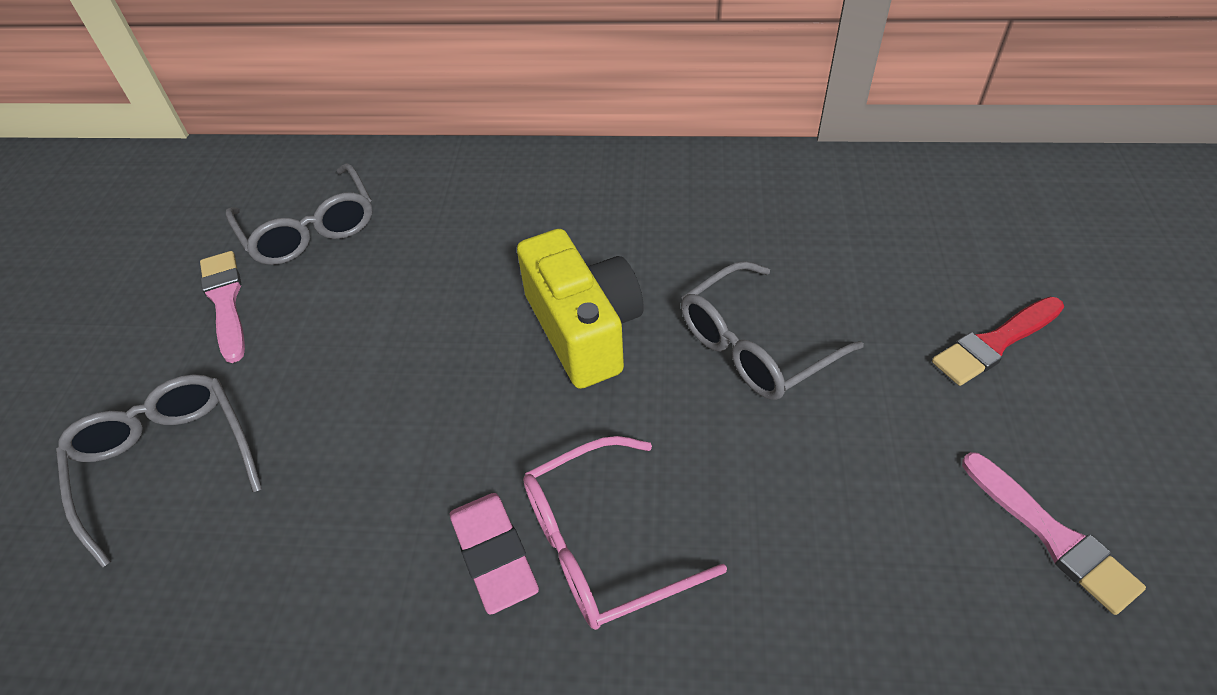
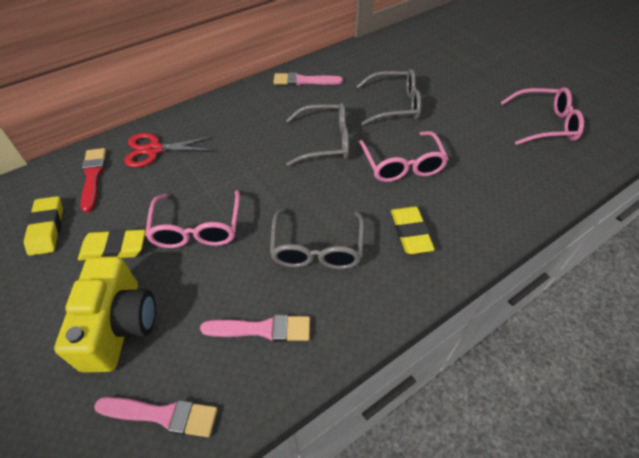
pink brush: [200,251,245,363] [962,452,1146,615] = 2 -> [94,397,218,437] [200,315,310,342] [273,72,343,86] = 3
pink eraser: [450,493,539,615] = 1 -> none = 0
pink glasses: [523,436,727,630] = 1 -> [145,190,240,248] [359,131,449,182] [501,87,584,145] = 3
red scissors: none = 0 -> [124,133,214,168] = 1
yellow eraser: none = 0 -> [24,196,63,256] [78,229,146,260] [391,206,435,254] = 3

